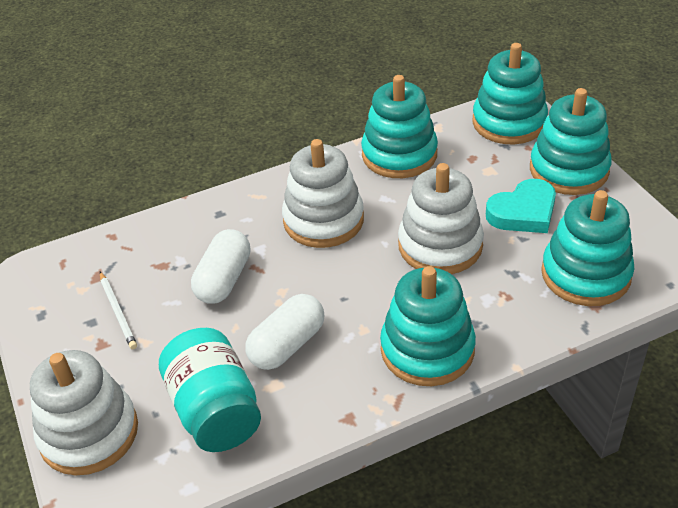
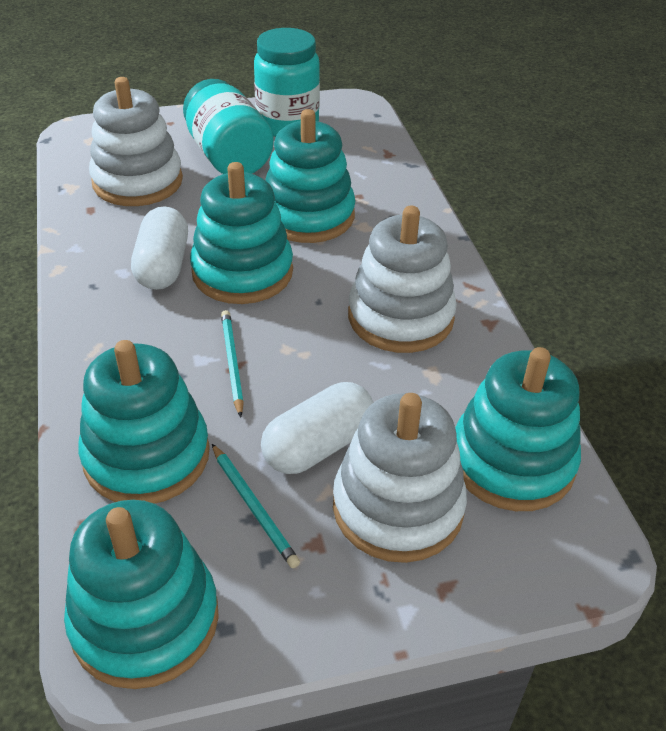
turquoise heart: [486,179,556,233] = 1 -> none = 0
turquoise jar: [159,328,261,452] = 1 -> [183,79,274,174] [254,28,320,137] = 2
turquoise pencil: none = 0 -> [212,444,300,568] [221,310,244,417] = 2
white pencil: [100,272,137,350] = 1 -> none = 0

